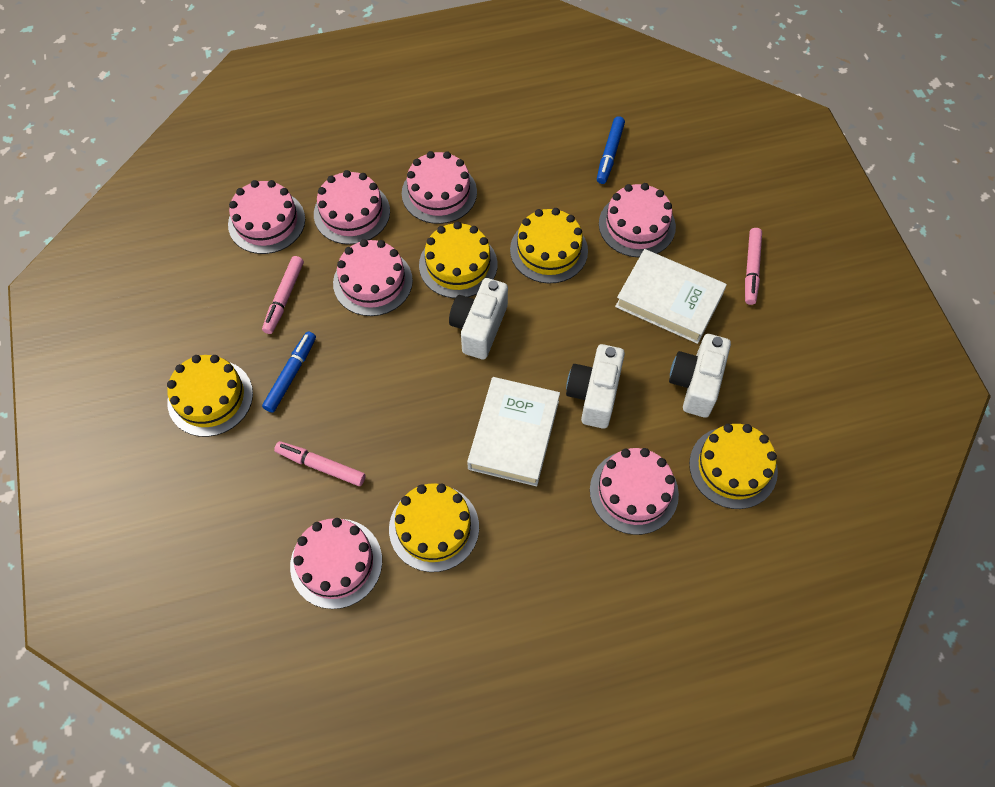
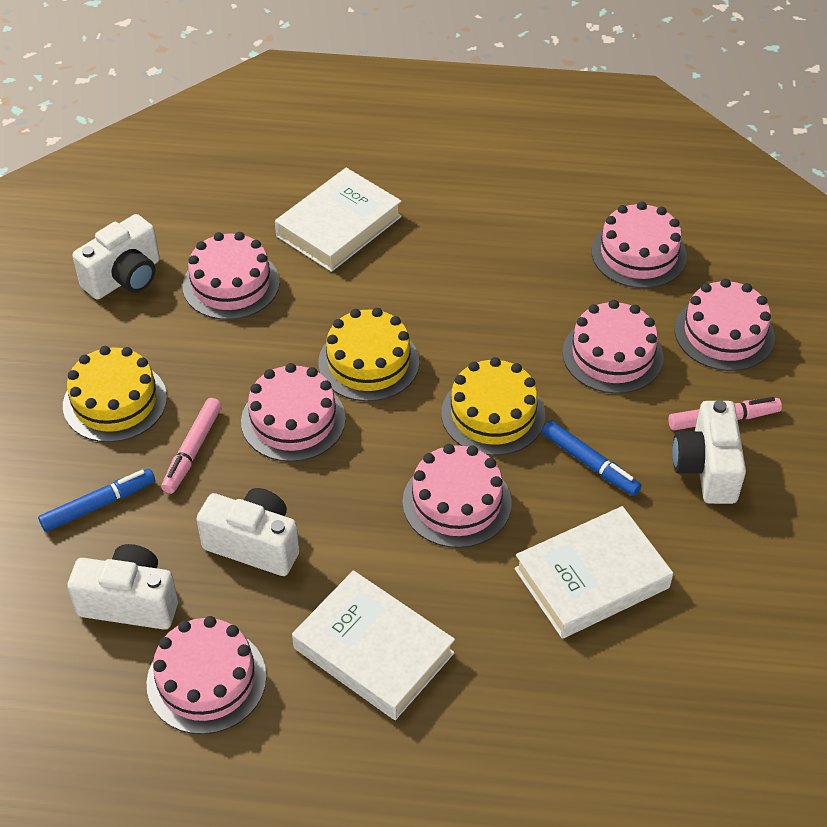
pink marker: [262,256,304,334] [274,441,366,486] [745,228,762,305] = 3 -> [161,398,222,494] [668,397,782,430] = 2
white book: [467,377,560,486] [615,249,727,344] = 2 -> [275,168,402,272] [292,570,455,720] [514,506,673,639] = 3
white camera: [449,278,508,359] [566,344,625,429] [669,334,731,418] = 3 -> [67,544,178,630] [73,214,160,299] [197,488,299,576] [672,400,746,504] = 4
yellow cake: [167,355,253,437] [389,483,479,572] [419,221,497,298] [510,208,588,284] [689,424,778,509] = 5 -> [63,346,167,442] [318,308,419,402] [441,357,545,455] = 3

